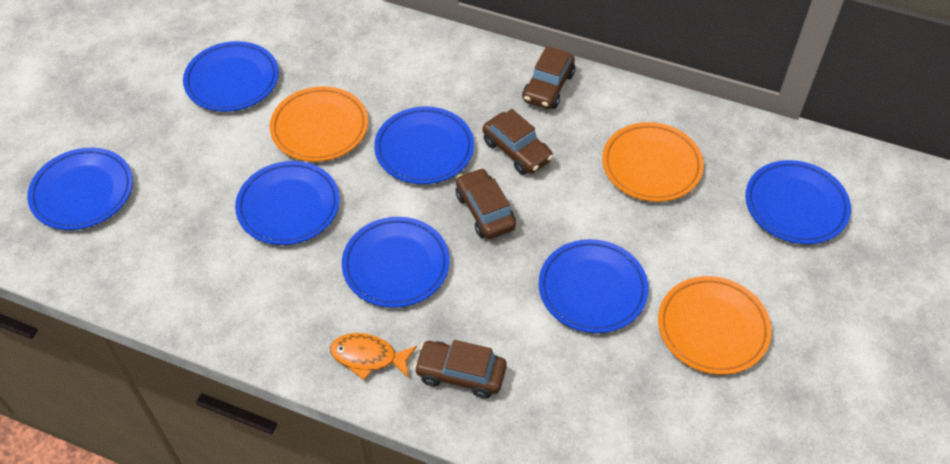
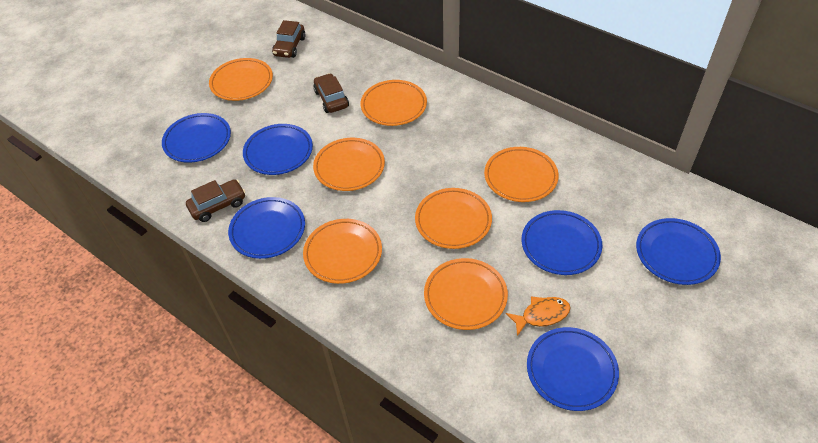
blue plate: [27,148,133,230] [183,41,279,112] [235,161,340,245] [342,217,450,308] [374,107,474,184] [539,239,648,333] [745,160,851,244] = 7 -> [162,113,231,163] [228,197,305,259] [243,124,313,175] [521,210,602,275] [527,327,619,411] [636,218,721,285] = 6
brown car: [414,340,507,399] [456,168,516,239] [483,109,553,175] [522,46,575,109] = 4 -> [186,179,245,222] [272,20,306,58] [313,73,349,113] = 3
orange plate: [270,86,368,162] [602,122,704,202] [658,276,772,375] = 3 -> [209,58,273,101] [303,219,382,284] [313,138,385,191] [361,80,427,126] [415,188,492,249] [424,258,508,330] [484,147,559,202] = 7

